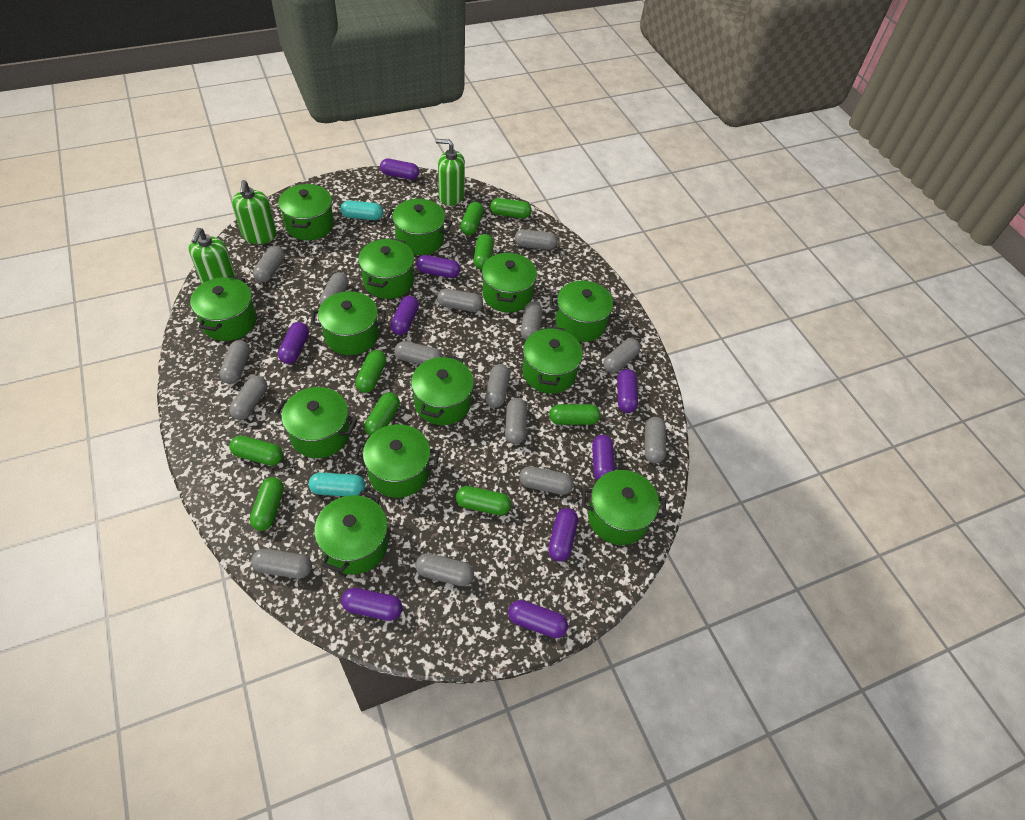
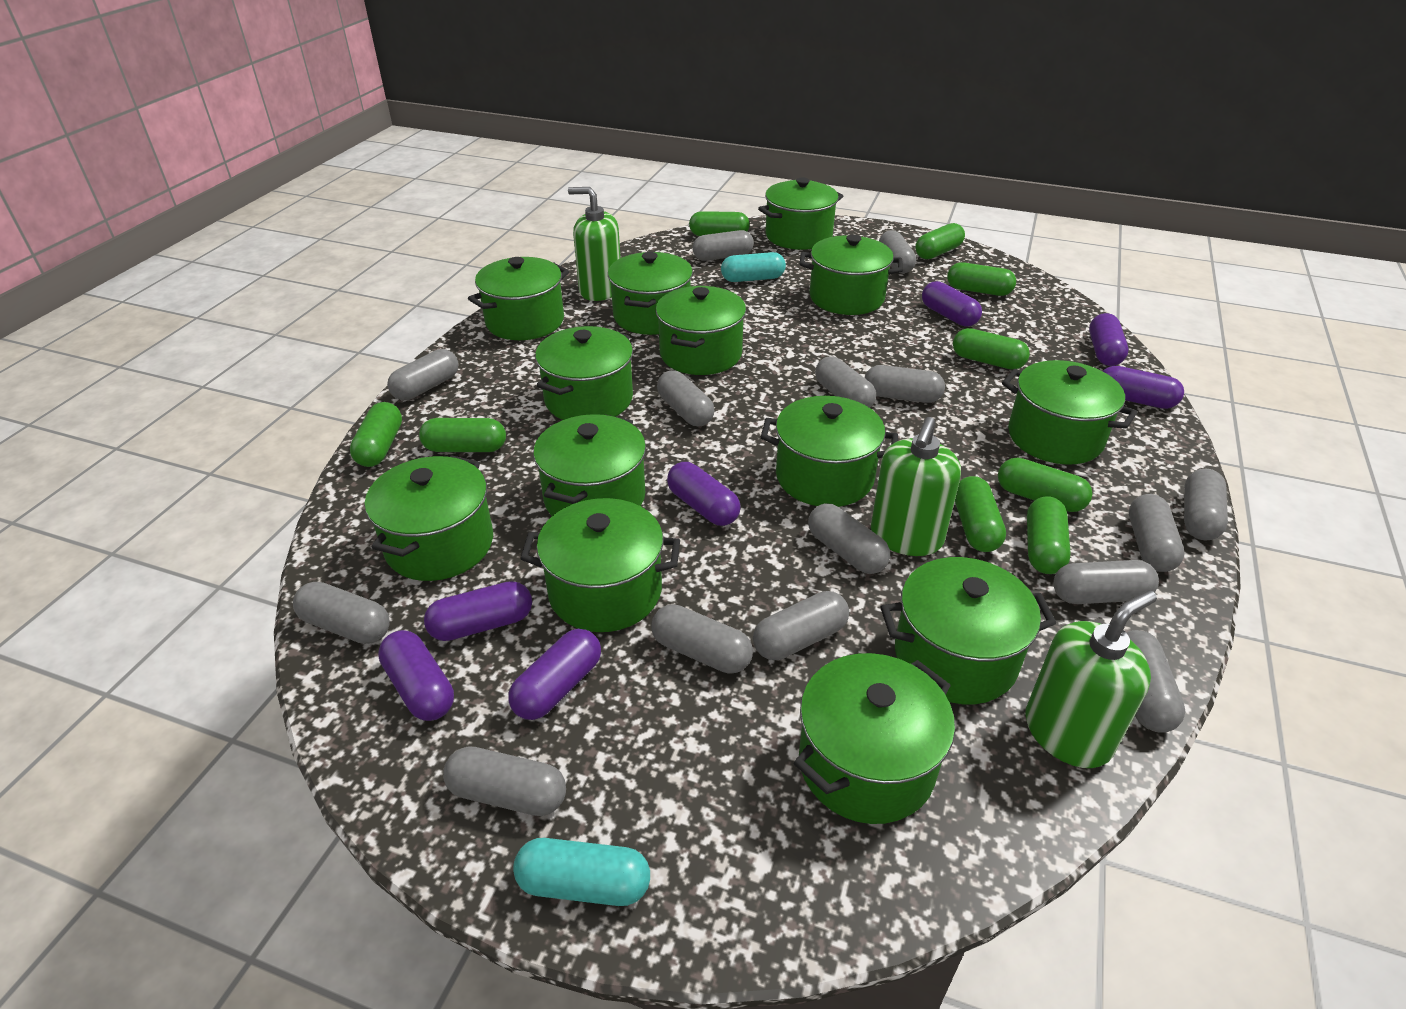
purple capsule: [278,322,309,364] [341,588,403,621] [380,158,419,180] [390,296,419,335] [416,255,460,278] [508,600,568,638] [548,508,578,562] [592,435,615,480] [617,369,638,413] = 9 -> [378,630,454,721] [424,581,532,641] [508,629,601,720] [667,462,740,526] [922,281,982,327] [1089,313,1128,366] [1103,366,1184,409] = 7

